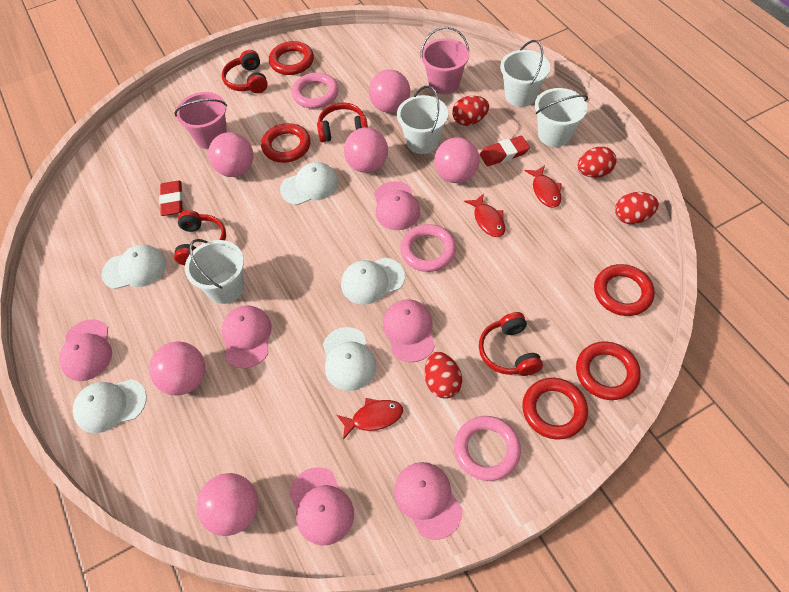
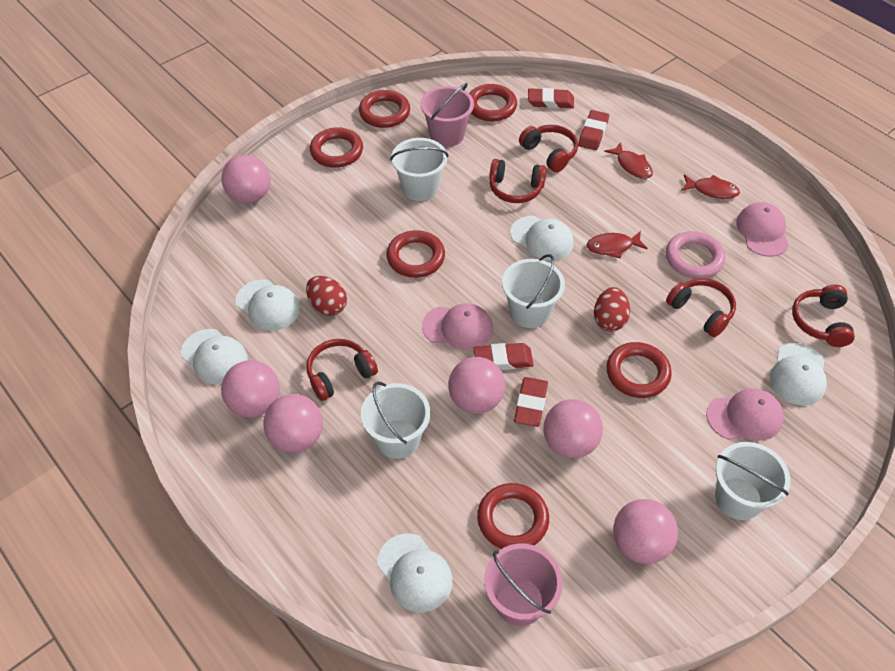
pink cap: [59,319,112,381] [222,306,272,368] [289,467,354,546] [374,181,421,230] [383,299,435,362] [394,462,462,540] = 6 -> [422,303,493,350] [706,388,784,440] [736,202,789,257] = 3
pink ring: [292,73,339,109] [400,224,456,272] [454,416,521,481] = 3 -> [666,231,725,279] = 1
red egg: [425,352,462,399] [452,96,489,126] [577,147,617,178] [615,192,659,224] = 4 -> [306,276,347,316] [594,287,630,332] = 2
red eraser: [159,181,183,216] [480,136,530,167] = 2 -> [473,343,534,370] [514,377,548,427] [528,88,574,109] [578,110,609,151] = 4
red headphones: [174,210,226,265] [222,50,268,93] [317,102,368,143] [479,312,543,376] = 4 -> [306,339,378,401] [489,159,547,203] [519,125,578,172] [666,278,736,337] [792,285,855,347] = 5
red ring: [261,123,311,163] [269,41,314,75] [522,378,588,440] [576,341,641,400] [594,264,655,316] = 5 -> [310,127,363,168] [359,90,410,128] [386,230,445,278] [469,84,517,121] [477,483,549,549] [606,342,672,398] = 6

